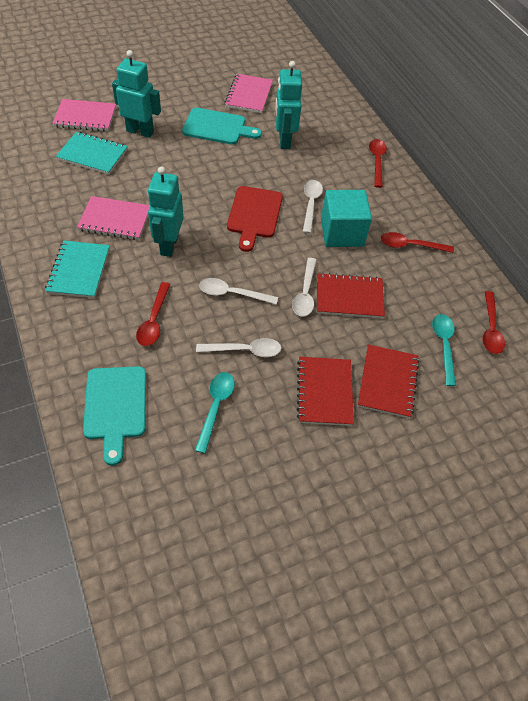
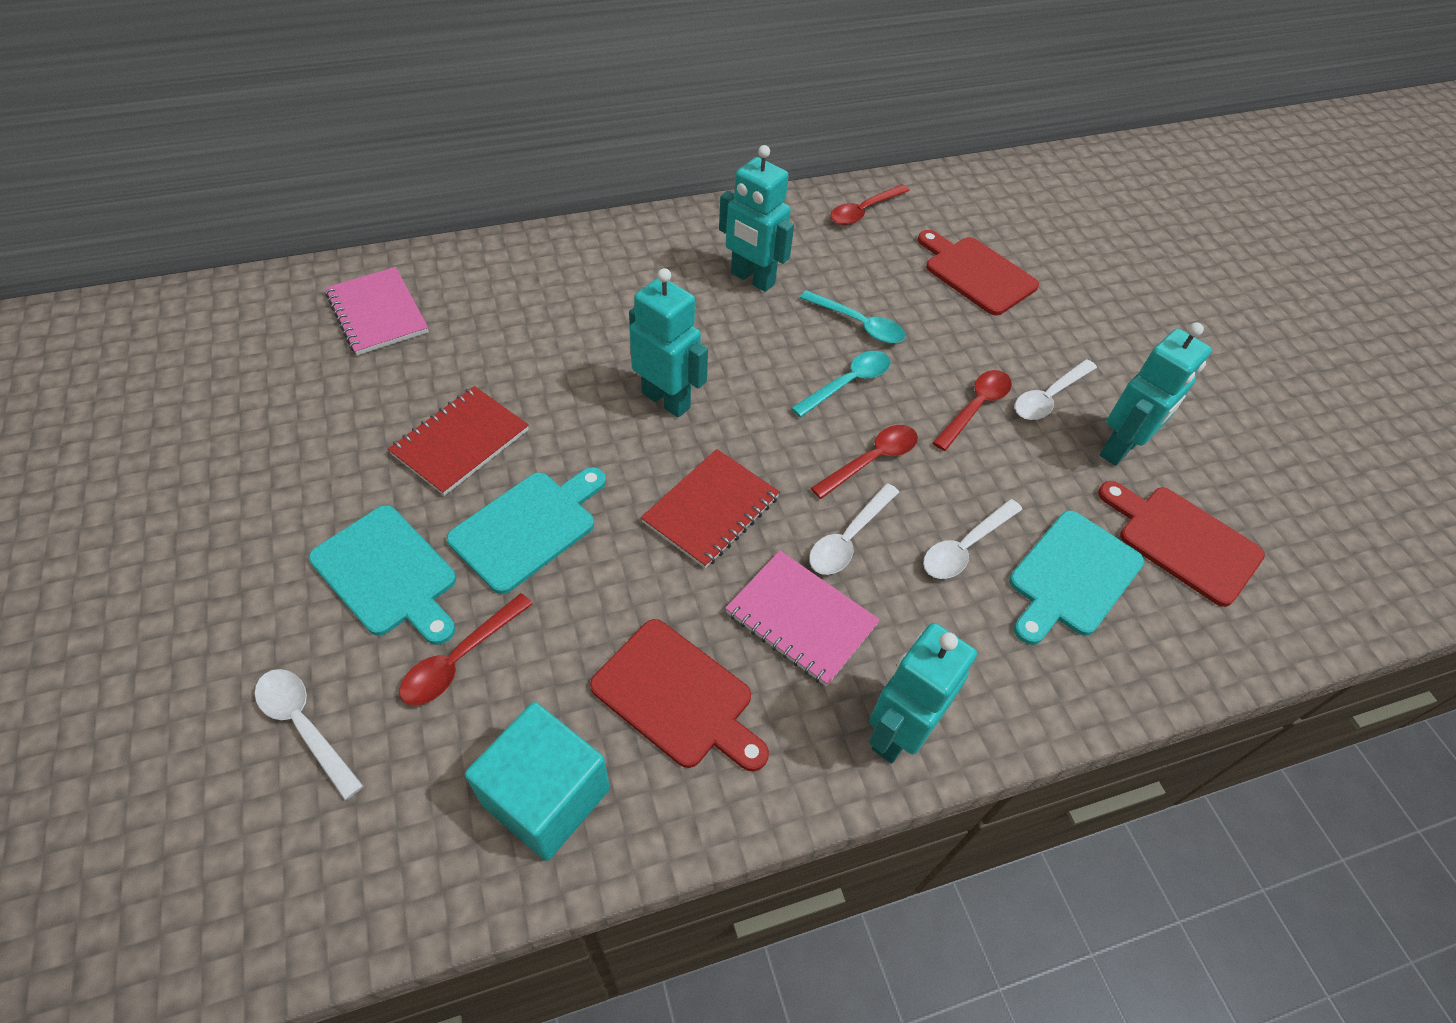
pink notebook: [52,99,116,131] [77,196,150,240] [225,74,273,113] = 3 -> [325,267,429,355] [725,551,880,686] = 2
red cutting board: [227,186,283,252] = 1 -> [590,619,769,771] [918,230,1039,315] [1098,481,1265,607] = 3
red notebook: [297,357,354,426] [317,273,385,318] [358,344,419,418] = 3 -> [388,386,529,496] [641,449,780,568] = 2
turquoise cutting board: [83,366,146,466] [182,108,262,145] = 2 -> [309,505,456,645] [447,467,606,594] [1009,510,1144,645] = 3
turquoise notebook: [45,240,110,298] [56,132,128,175] = 2 -> none = 0
turquoise robot: [112,50,161,138] [148,166,184,257] [275,61,302,149] = 3 -> [629,268,708,418] [719,145,794,292] [869,623,977,764] [1099,322,1212,466] = 4

